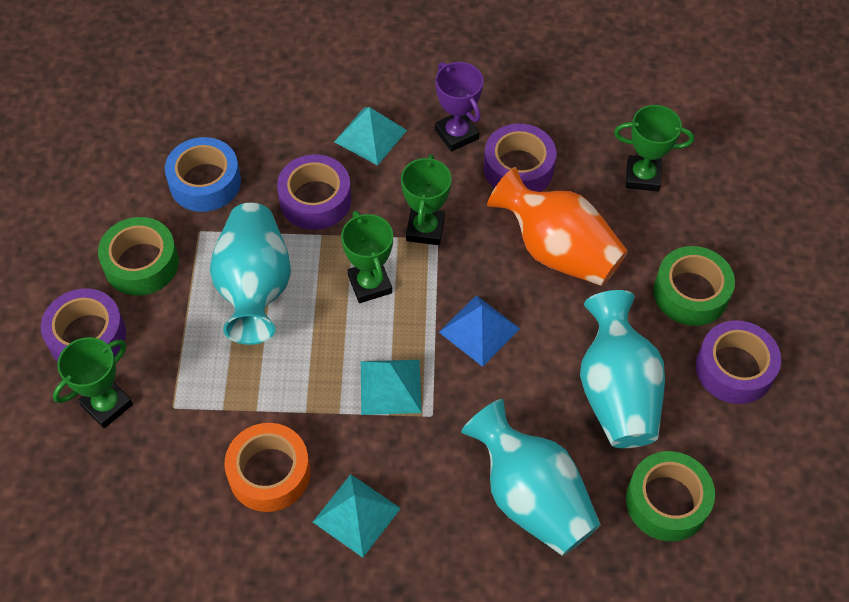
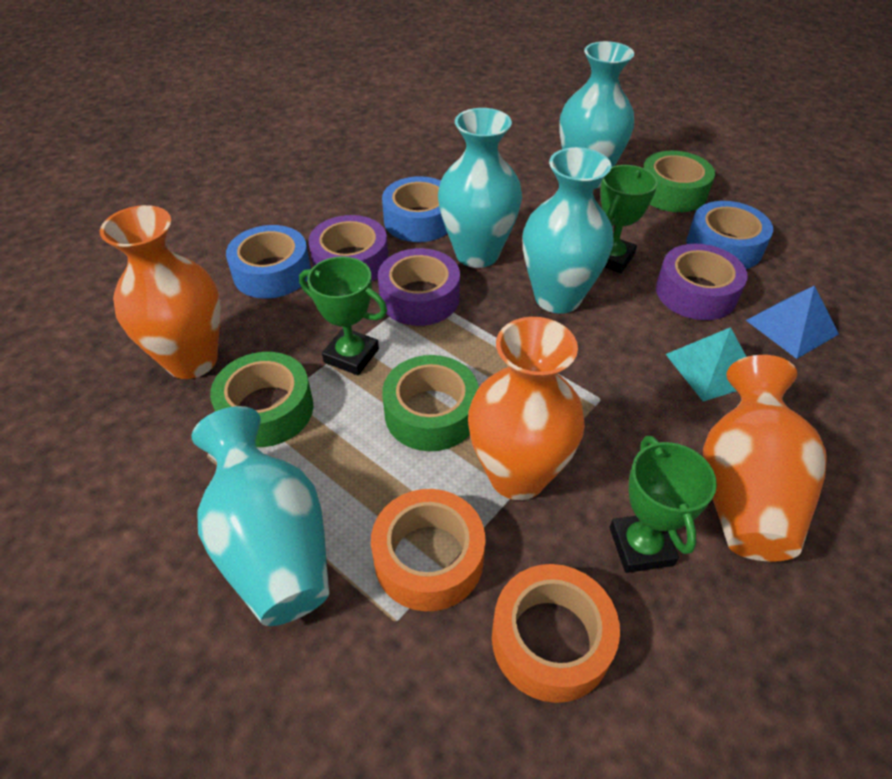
blue tape: [165,137,241,212] = 1 -> [226,225,311,299] [382,176,448,242] [686,201,773,269] = 3
green trophy: [53,337,133,428] [341,211,393,303] [401,154,451,245] [614,105,694,192] = 4 -> [299,256,387,375] [601,165,658,273] [610,436,717,573] = 3
orange tape: [225,423,310,512] = 1 -> [371,489,486,611] [492,564,620,703] = 2
orange vase: [487,167,628,286] = 1 -> [100,205,221,379] [468,317,585,500] [703,355,827,562] = 3
purple tape: [41,289,126,362] [277,154,351,230] [483,124,556,192] [696,320,781,404] = 4 -> [308,215,388,281] [378,248,460,326] [656,244,747,320] = 3
purple trophy: [435,62,483,152] = 1 -> none = 0
turquoise pyramid: [313,474,401,558] [334,107,407,166] [361,360,422,415] = 3 -> [666,327,747,401] = 1
turquoise vase: [210,203,291,345] [461,399,601,556] [580,290,665,448] = 3 -> [192,406,329,626] [438,108,522,268] [522,147,613,314] [559,41,634,189] = 4

